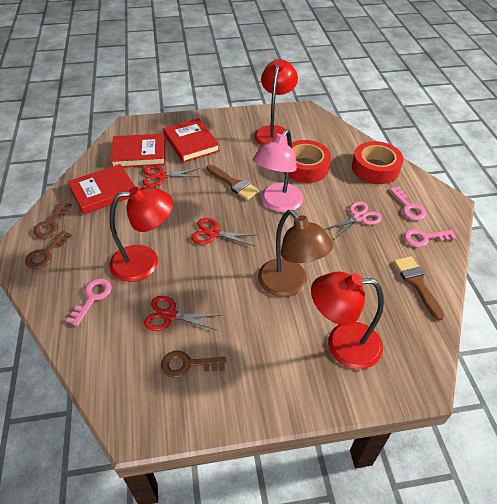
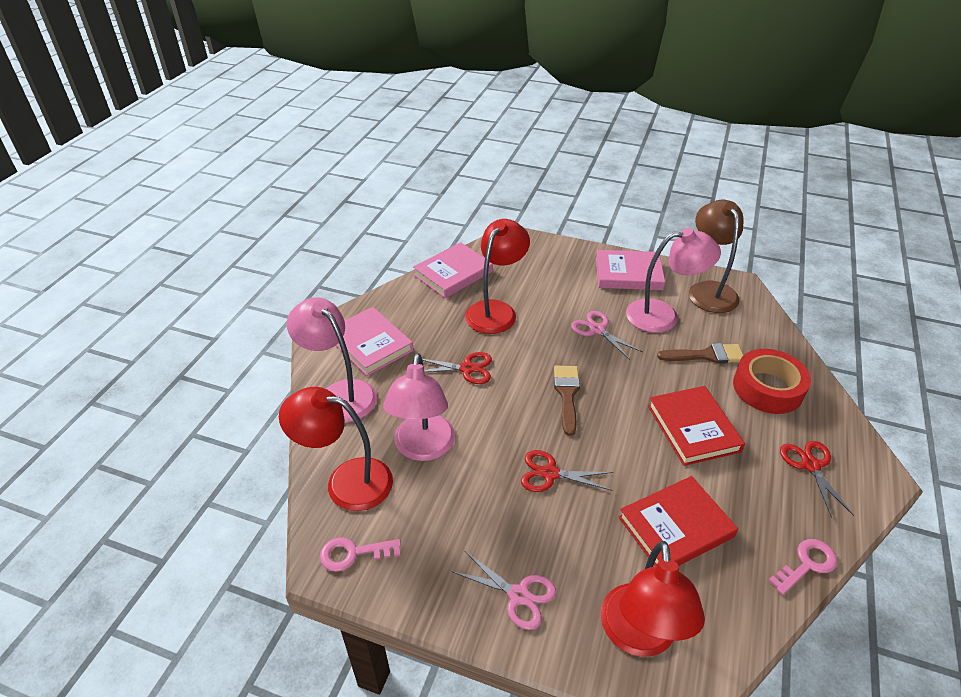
brown key: [25,230,72,269] [34,202,72,238] [161,351,226,378] = 3 -> none = 0
pink book: none = 0 -> [336,307,414,376] [413,242,493,298] [596,250,665,290] = 3
pink key: [66,278,112,326] [390,187,426,220] [404,229,457,247] = 3 -> [320,537,401,572] [768,539,837,595] = 2
pink lamp: [253,129,304,212] = 1 -> [287,298,377,422] [383,353,455,461] [626,228,721,333] = 3
pink scissors: [324,201,382,239] = 1 -> [451,551,556,630] [571,311,643,360] = 2
red book: [67,164,135,215] [110,134,165,168] [163,118,220,163] = 3 -> [619,476,738,567] [648,386,745,466] = 2
red tape: [284,140,331,183] [352,141,403,184] = 2 -> [733,349,811,414] = 1

